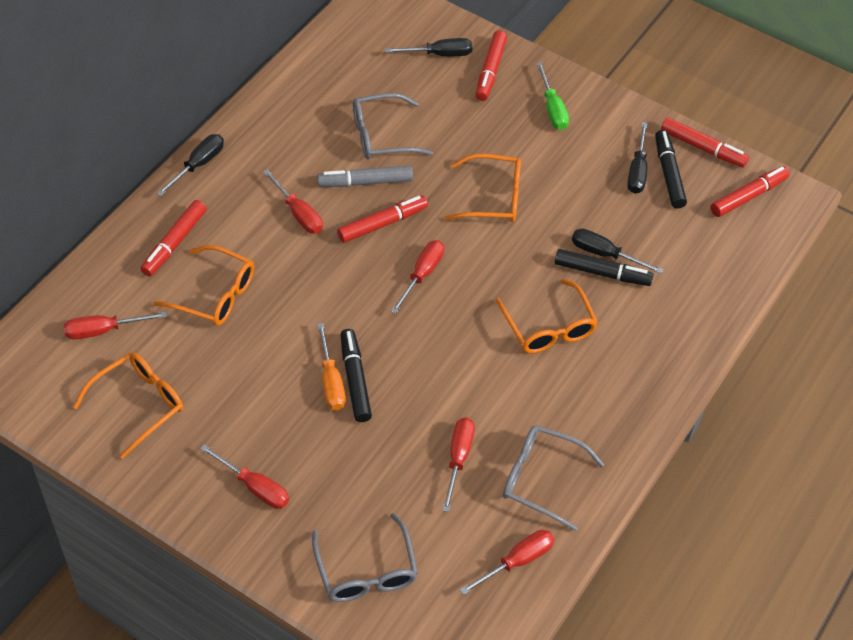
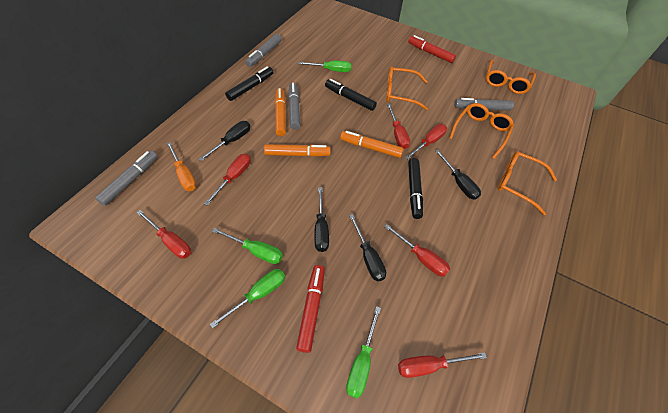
green screwdriver: [536,62,569,130] = 1 -> [210,269,285,329] [212,228,283,264] [298,61,351,72] [346,306,381,399] = 4
grey glasses: [312,513,418,602] [353,93,433,160] [503,425,605,531] = 3 -> none = 0
grey marker: [317,165,413,187] = 1 -> [95,150,158,206] [245,34,282,67] [288,83,300,130] [454,98,514,110] = 4
orange marker: none = 0 -> [264,144,331,157] [275,88,286,136] [340,131,404,158] = 3
red marker: [140,200,207,276] [337,195,428,243] [475,30,507,101] [661,117,749,168] [710,166,790,217] = 5 -> [296,265,325,353] [408,35,456,63] = 2

